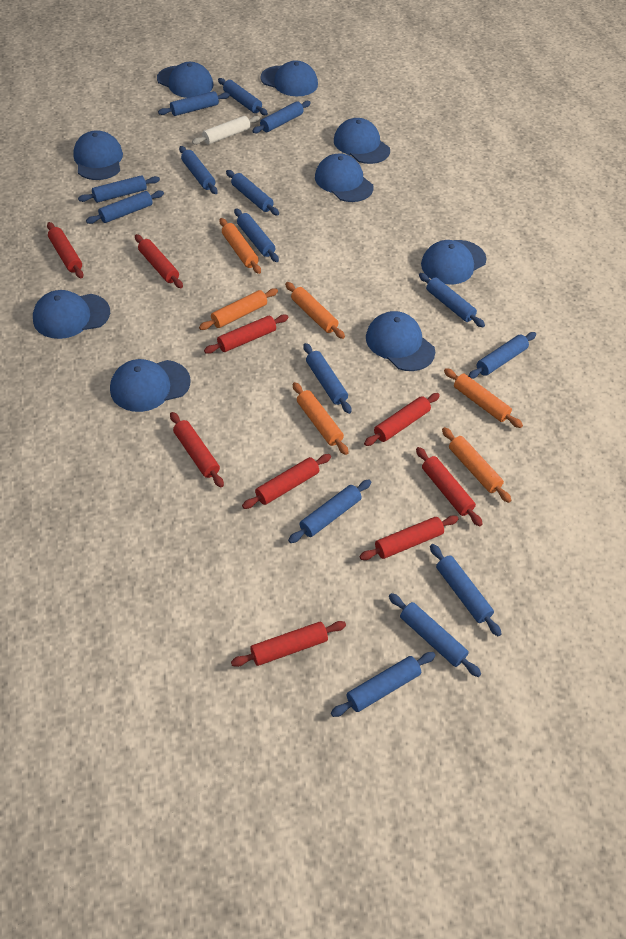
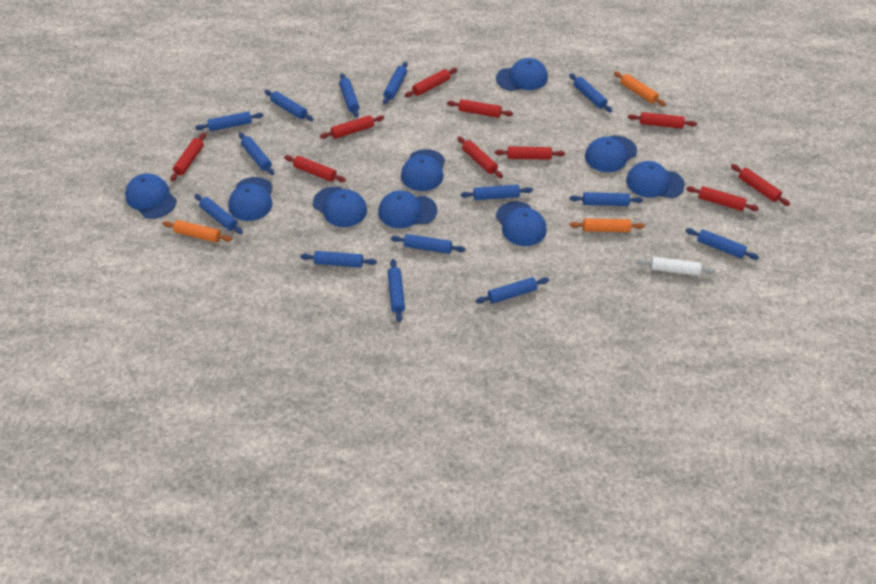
blue rolling pin: [78,175,160,203] [86,190,164,224] [158,91,230,116] [179,146,218,194] [218,78,268,115] [226,170,279,216] [234,208,279,262] [252,101,311,134] [288,480,371,543] [303,343,352,414] [331,652,436,717] [389,593,481,677] [419,273,485,327] [430,544,502,637] [468,332,536,379] = 15 -> [194,194,243,234] [195,111,264,131] [239,133,274,175] [264,90,314,121] [300,251,377,268] [339,73,359,118] [383,62,408,105] [388,259,405,322] [391,234,465,254] [461,185,533,200] [476,277,549,304] [569,73,612,113] [570,192,643,206] [686,228,759,260] = 14
orange rolling pin: [199,288,278,330] [220,218,261,274] [285,282,345,339] [293,382,349,455] [442,427,511,503] [444,368,523,428] = 6 -> [162,220,232,242] [569,219,645,232] [614,71,666,106] = 3
red rolling pin: [47,222,83,278] [135,234,183,288] [170,412,224,487] [204,315,289,354] [231,621,346,667] [242,454,331,509] [359,515,459,560] [364,393,440,446] [416,447,483,526] = 9 -> [170,133,206,181] [284,155,346,182] [320,115,384,139] [405,68,457,97] [447,99,513,118] [457,136,503,178] [495,146,565,160] [628,112,697,129] [686,186,759,211] [731,164,790,206] = 10

